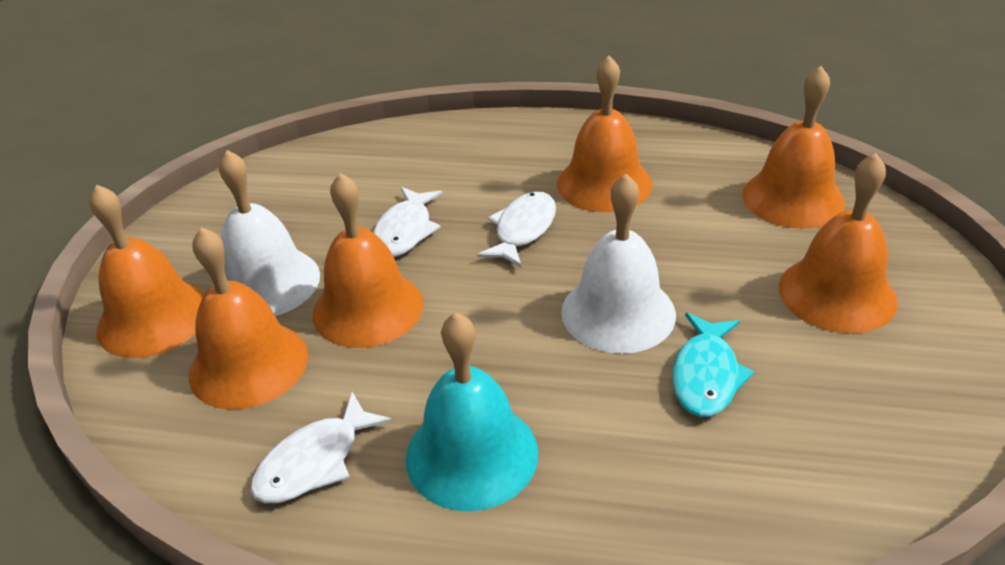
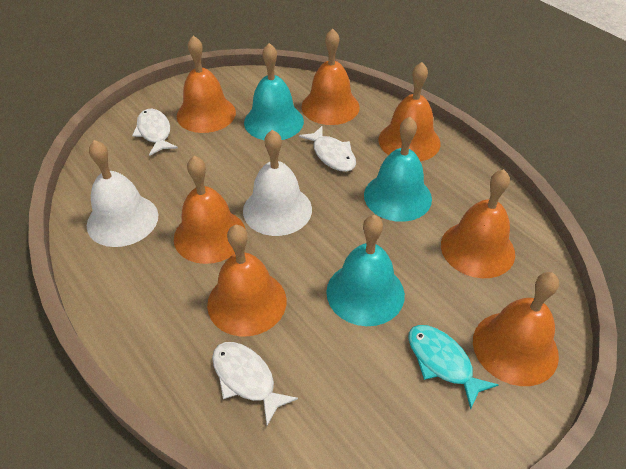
orange bell: [89,184,205,358] [189,227,308,410] [313,173,423,348] [557,56,652,212] [742,66,845,229] [779,153,898,334] = 6 -> [174,156,246,264] [177,36,236,133] [207,225,287,336] [301,28,360,125] [378,62,441,161] [441,169,515,278] [473,272,559,386] = 7
turquoise bell: [406,312,538,511] = 1 -> [244,43,304,140] [326,215,405,326] [364,117,432,222] = 3

